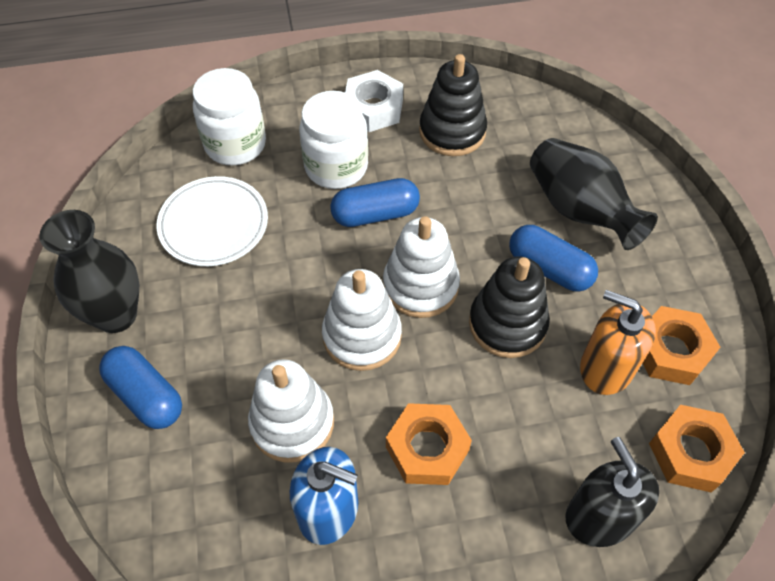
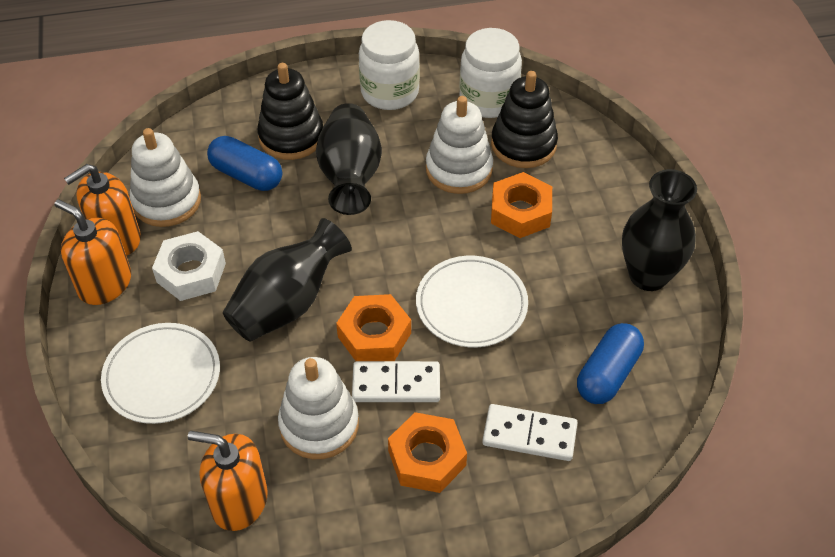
black soap dispenser: [566,437,659,547] = 1 -> none = 0
black vase: [39,210,139,333] [530,138,658,250] = 2 -> [223,218,352,341] [316,103,382,215] [622,169,697,291] = 3
blue capsule: [99,346,182,429] [330,178,420,227] [509,225,598,292] = 3 -> [207,136,282,191] [577,323,644,404] = 2
blue soap dispenser: [290,447,358,545] = 1 -> none = 0
orange soap dispenser: [580,290,656,395] = 1 -> [54,199,131,305] [64,164,141,256] [188,431,268,531] = 3
white domino: none = 0 -> [352,361,440,402] [482,404,578,461] = 2
white plate: [156,176,268,266] = 1 -> [101,323,220,424] [416,256,528,347] = 2

